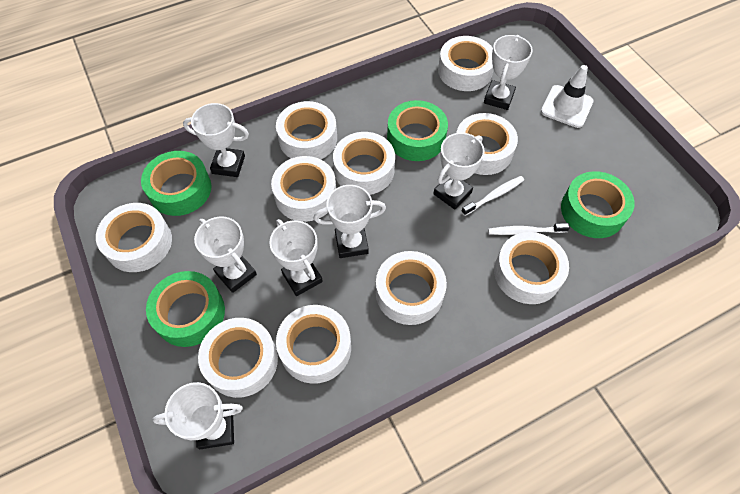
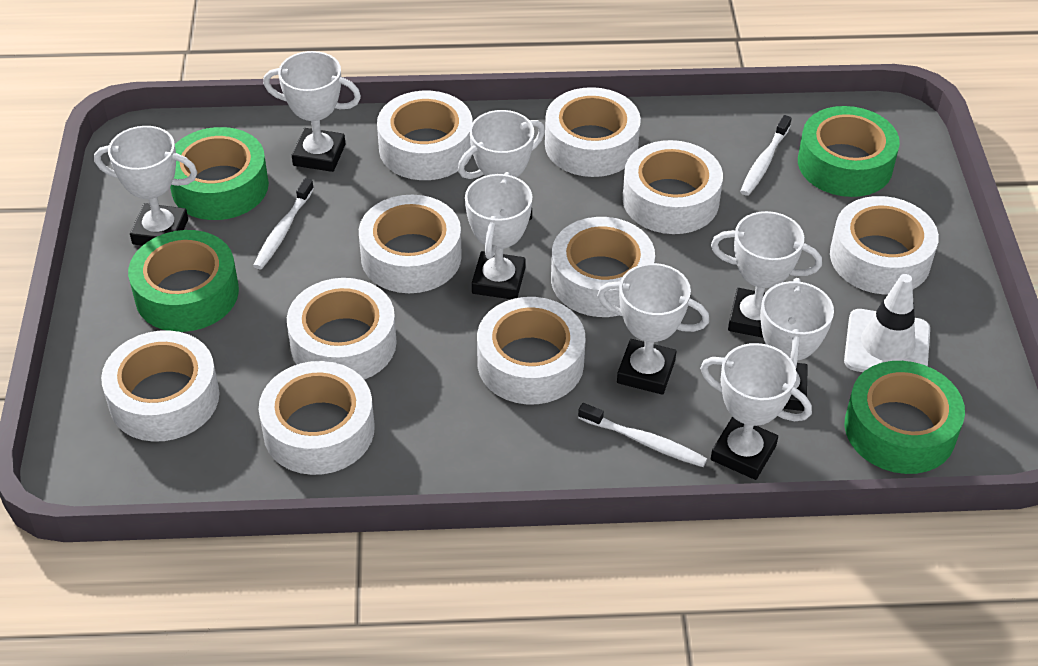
white toothbrush: [461,176,524,216] [488,223,570,235] = 2 -> [253,178,314,269] [578,403,707,467] [740,115,792,196] = 3
white trophy: [153,382,243,449] [183,103,249,177] [194,217,257,293] [269,219,323,296] [314,185,386,258] [433,133,485,210] [484,35,533,110] = 7 -> [94,126,198,246] [263,51,361,172] [458,110,545,220] [465,172,532,299] [597,263,709,395] [700,343,812,480] [711,211,822,338] [760,278,834,411] = 8

